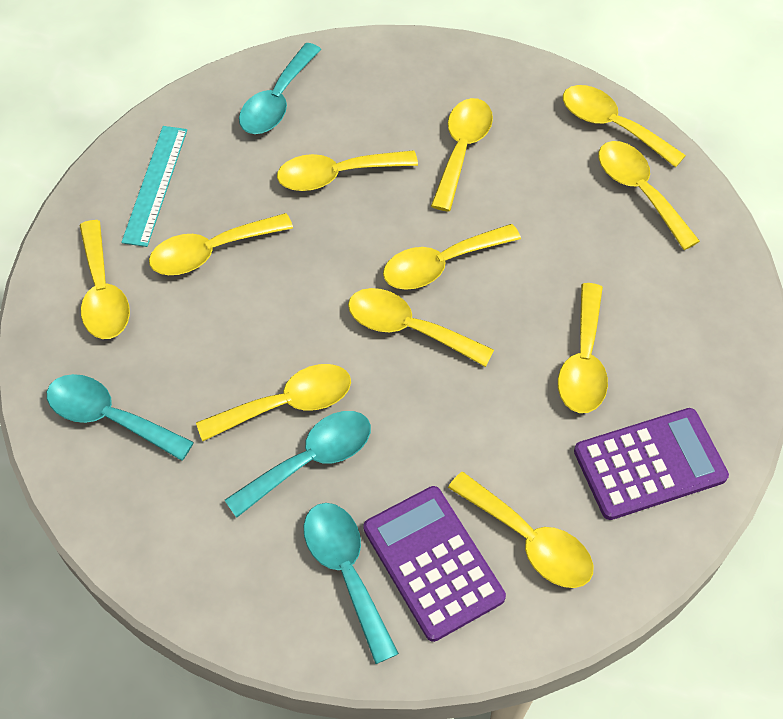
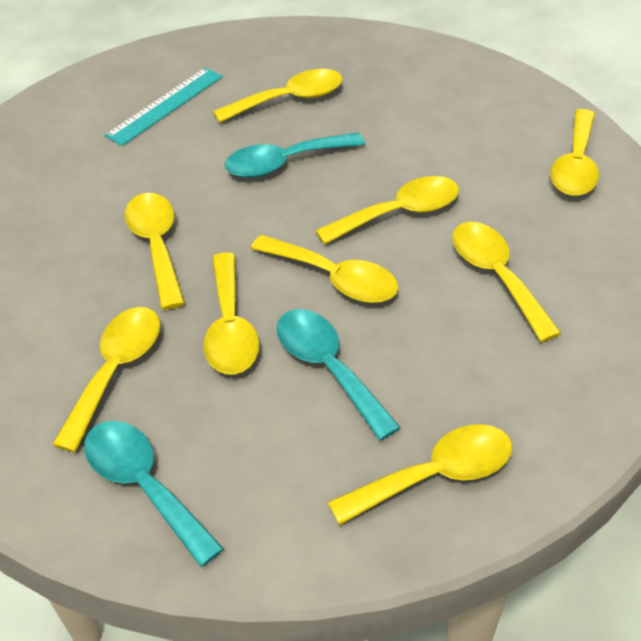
purple calculator: [363,486,506,642] [574,408,729,520] = 2 -> none = 0
turquoise spoon: [47,374,194,461] [225,411,371,518] [239,43,321,134] [304,503,399,664] = 4 -> [84,421,224,567] [224,132,365,178] [277,309,401,440] = 3
yellow spoon: [79,220,130,339] [149,213,293,275] [196,364,351,441] [277,150,418,191] [348,288,494,367] [383,224,521,290] [431,98,493,212] [448,472,593,588] [558,283,608,413] [563,85,686,168] [599,141,700,250] = 11 -> [52,307,160,452] [125,193,185,310] [203,252,259,375] [213,69,343,123] [251,235,398,303] [315,176,459,245] [328,424,512,525] [452,222,561,342] [550,109,599,196] = 9

